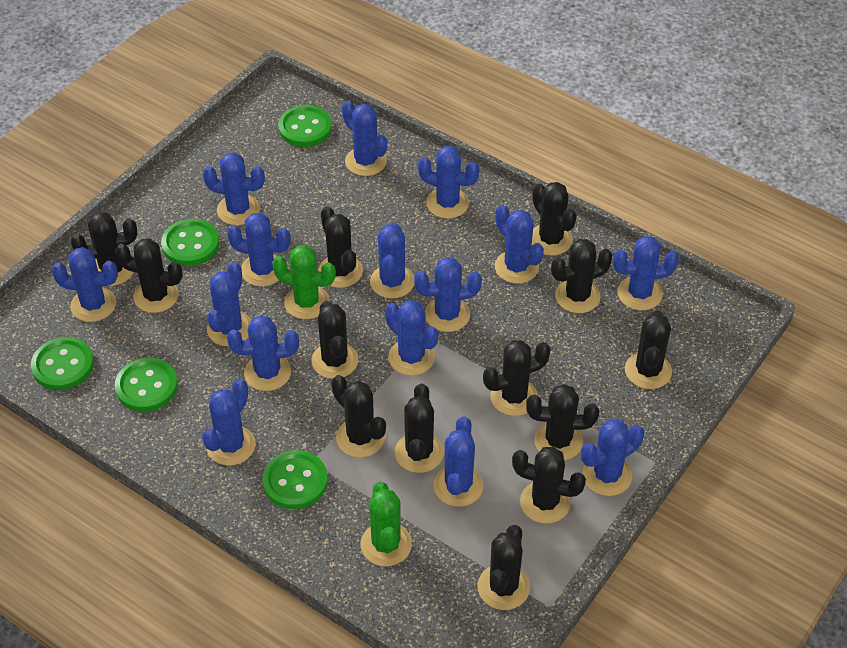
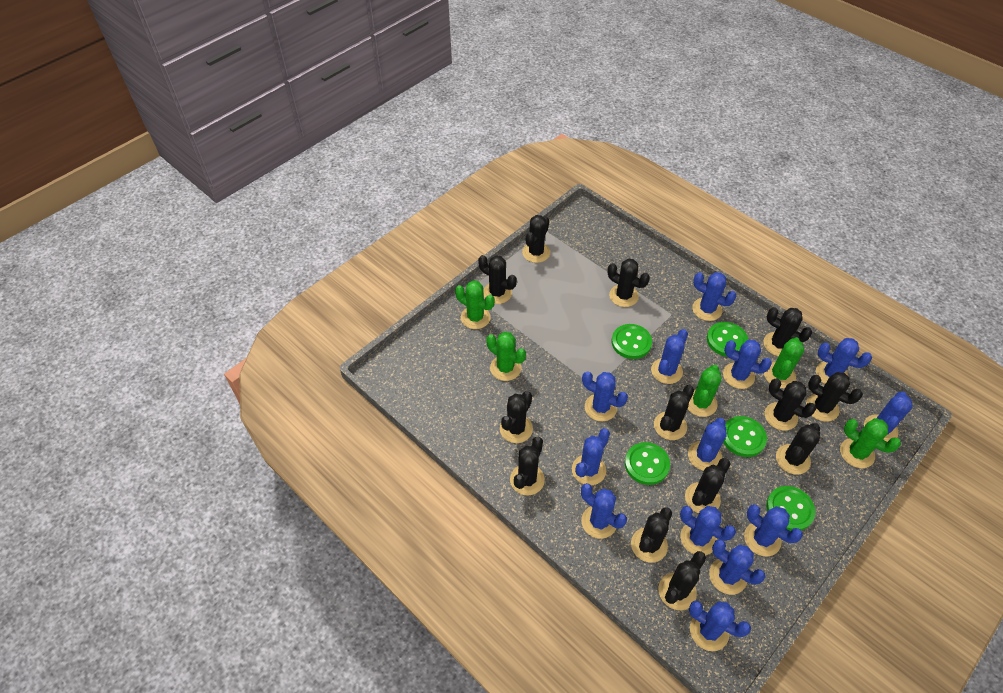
blue cactus: [52,247,118,322] [202,379,256,466] [203,152,265,225] [207,262,251,346] [227,212,291,287] [227,315,299,391] [342,101,387,176] [370,223,415,298] [385,300,438,376] [414,257,482,332] [418,146,479,219] [434,416,483,507] [495,205,544,284] [581,419,644,496] [613,236,679,310] = 15 -> [572,429,610,485] [581,483,627,539] [582,371,628,422] [651,329,688,384] [680,506,736,555] [688,418,727,471] [689,601,751,651] [692,272,736,321] [709,539,765,595] [723,340,772,389] [744,504,803,557] [816,338,872,384] [864,392,913,442] = 13
green cactus: [272,245,336,319] [361,482,412,566] = 2 -> [455,280,495,329] [486,332,526,381] [687,365,722,417] [764,337,804,388] [840,418,901,468] = 5

